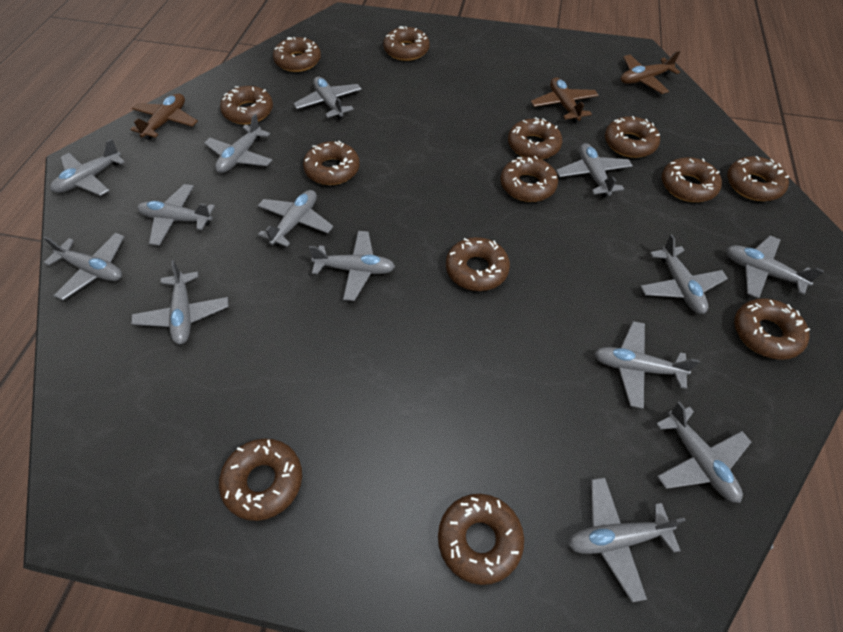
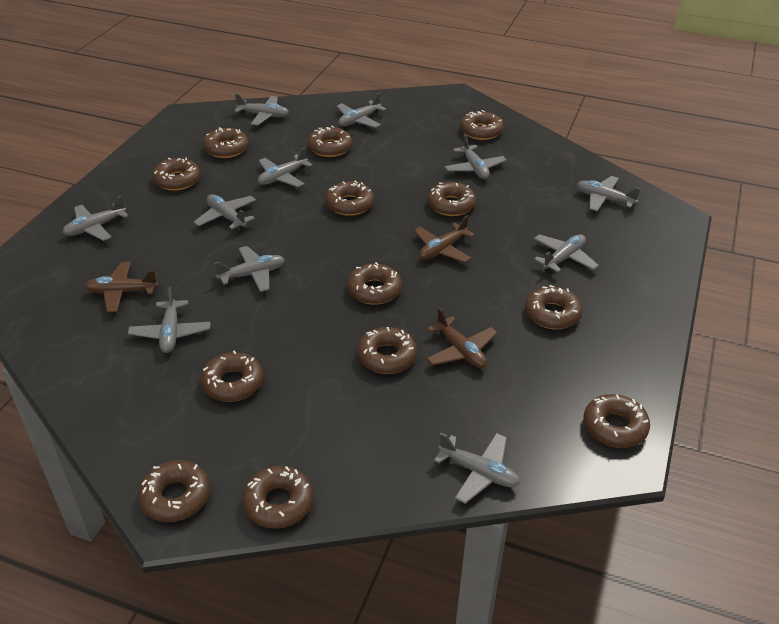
grey plane: [43,233,125,300] [50,139,125,196] [131,260,229,345] [137,184,215,246] [204,114,273,173] [257,190,333,247] [293,77,362,120] [309,231,395,301] [556,143,633,197] [568,477,686,602] [594,321,700,409] [640,234,728,314] [656,401,751,503] [726,236,824,299] = 14 -> [63,196,129,241] [128,287,211,353] [194,194,256,230] [214,246,285,292] [234,94,289,126] [258,147,313,187] [337,93,386,128] [434,433,520,504] [445,134,506,179] [534,234,599,272] [577,176,641,211] = 11

